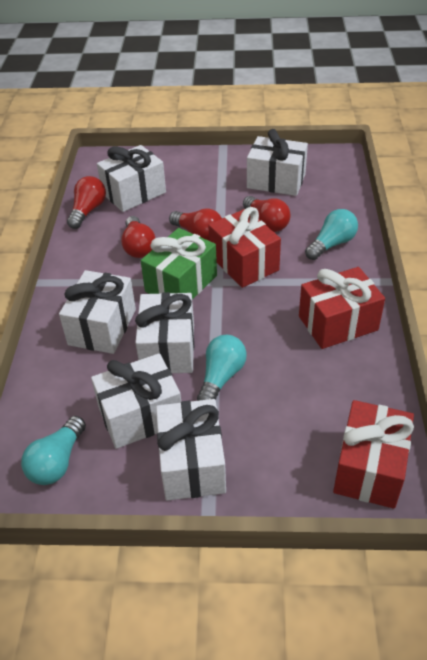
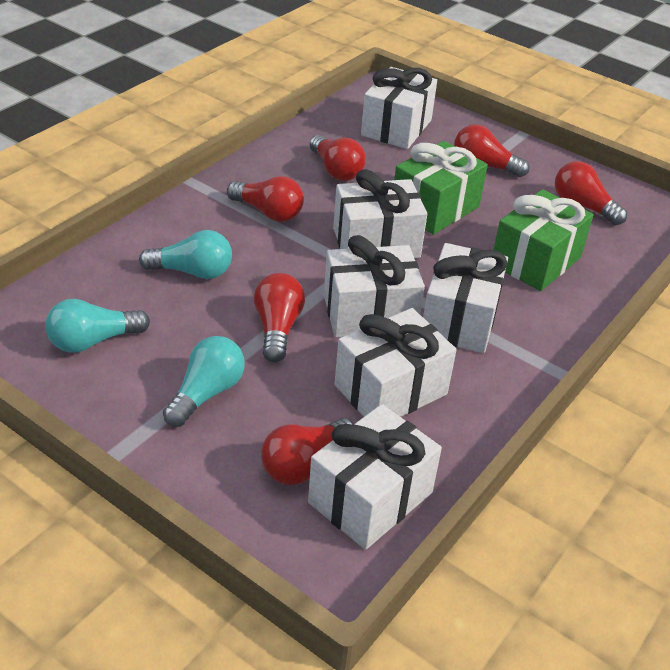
green gift: [141,228,217,299] = 1 -> [394,141,488,234] [493,189,594,291] = 2
red gift: [208,207,281,288] [299,267,385,349] [333,400,414,509] = 3 -> none = 0
red light bulb: [67,176,106,229] [121,216,155,258] [169,208,222,241] [243,196,290,232] = 4 -> [227,176,304,222] [254,273,305,362] [261,418,354,485] [310,135,366,181] [454,124,529,177] [555,161,627,225] = 6

